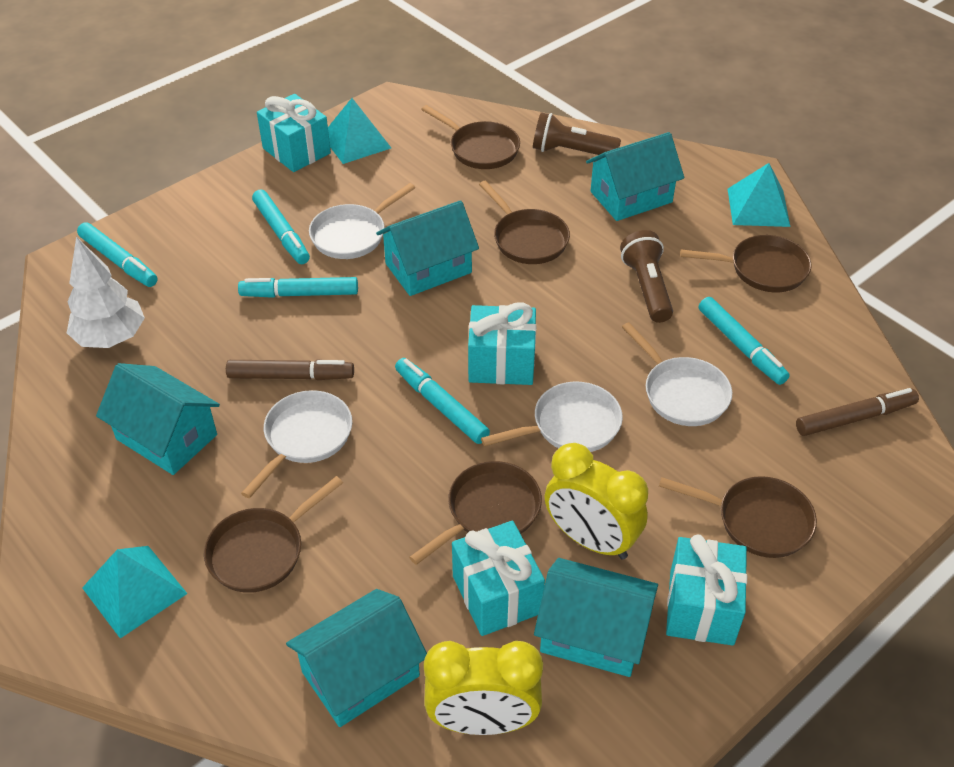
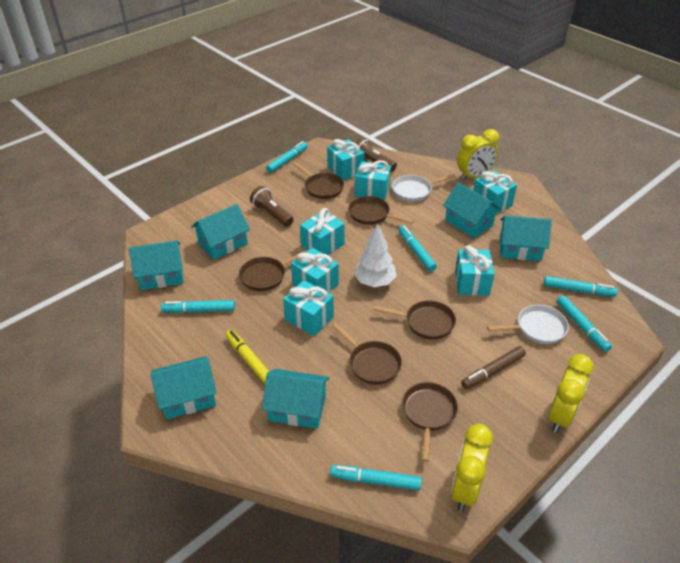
brown marker: [226,359,354,380] [796,388,919,436] = 2 -> [461,346,526,389] = 1
turquoise gift: [257,94,331,172] [452,521,545,636] [468,302,536,385] [666,534,747,646] = 4 -> [283,280,334,336] [291,248,339,293] [300,208,345,255] [327,139,365,181] [355,160,391,201] [455,245,494,296] [473,170,517,214] = 7
turquoise house: [96,363,220,475] [286,589,427,727] [376,200,479,296] [534,558,658,677] [586,132,684,221] = 5 -> [129,240,183,290] [150,356,217,419] [191,204,250,260] [262,369,329,429] [443,182,501,238] [500,215,552,261] = 6
turquoise marker: [77,222,158,287] [238,277,358,298] [252,189,310,264] [395,358,490,444] [699,297,790,385] = 5 -> [161,300,235,313] [266,141,308,173] [330,465,422,491] [398,226,437,271] [544,276,618,297] [557,295,612,352] = 6
turquoise pyramid: [82,546,188,639] [328,98,391,164] [728,163,791,227] = 3 -> none = 0
white pan: [241,390,352,498] [309,183,415,259] [481,381,623,452] [622,322,732,426] = 4 -> [392,174,455,202] [487,305,569,344] = 2
yellow clock: [424,641,543,735] [545,443,648,559] = 2 -> [451,424,493,511] [457,129,499,180] [548,354,594,433] = 3
yellow marker: none = 0 -> [226,330,270,384] = 1

